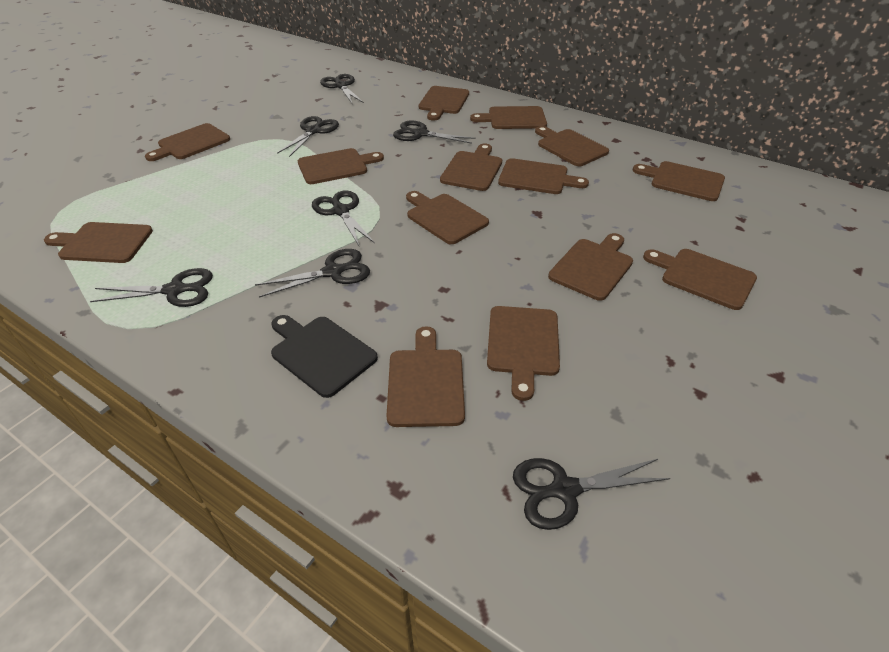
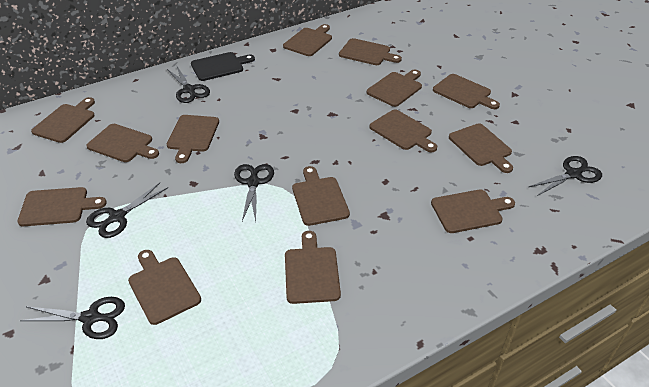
black scissors: [90,268,213,307] [255,249,370,298] [277,116,339,157] [312,190,375,246] [320,74,364,103] [393,120,476,144] [513,458,670,530] = 7 -> [20,297,125,339] [86,183,167,238] [167,65,210,103] [234,164,274,221] [529,156,602,196] = 5

